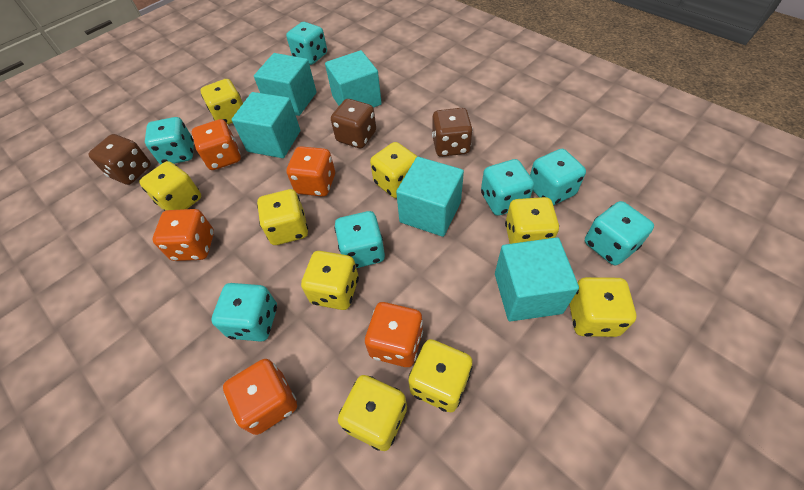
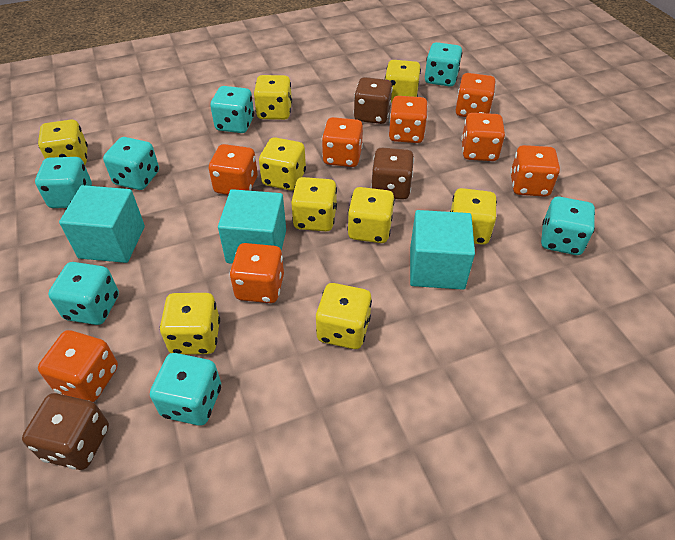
orange dice: [153,209,214,261] [192,119,241,170] [223,359,297,435] [286,146,335,197] [365,302,423,367] = 5 -> [38,330,118,402] [209,144,258,195] [230,243,284,303] [322,117,363,167] [389,96,428,143] [456,73,496,117] [461,113,505,161] [510,145,560,197] = 8
turquoise cube: [232,92,300,158] [254,53,316,116] [325,50,382,108] [396,157,464,237] [495,237,579,322] = 5 -> [59,185,145,263] [218,189,286,264] [410,210,475,290] = 3

